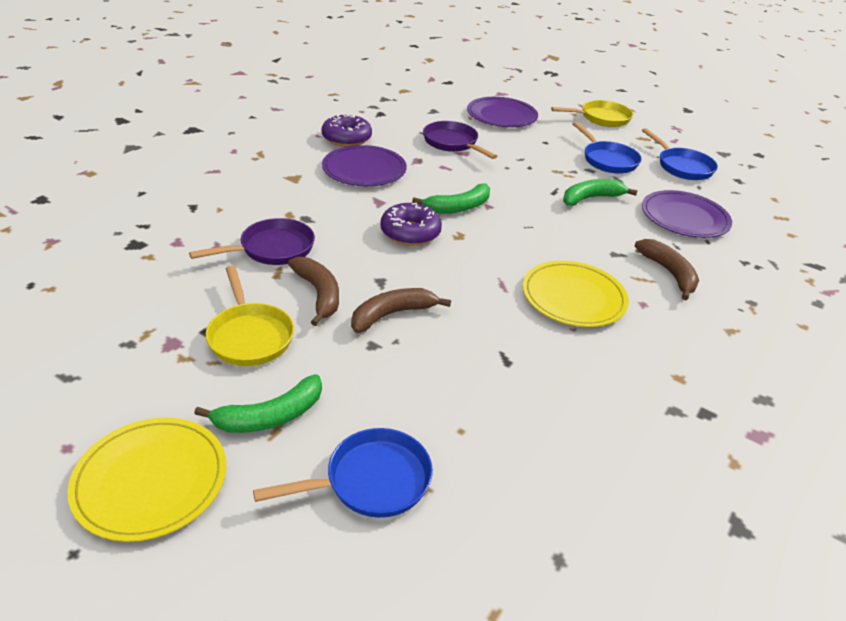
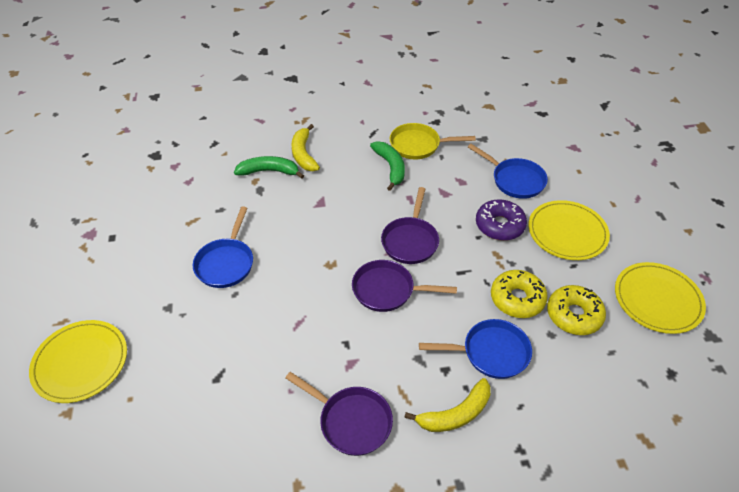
brown banana: [288,257,339,326] [351,288,451,333] [635,239,699,300] = 3 -> none = 0
green banana: [194,374,322,433] [412,184,490,214] [563,179,638,206] = 3 -> [234,156,304,179] [370,141,405,191] = 2
purple donut: [321,113,372,147] [380,203,442,246] = 2 -> [476,199,527,241] = 1
purple pan: [189,218,315,265] [423,121,497,159] = 2 -> [285,372,393,456] [352,260,457,312] [381,187,439,264] = 3
purple plate: [322,145,407,186] [467,97,538,127] [642,190,732,238] = 3 -> none = 0
yellow banana: none = 0 -> [291,124,320,171] [404,378,491,432] = 2
yellow donut: none = 0 -> [491,270,548,318] [547,285,606,335] = 2
yellow pan: [205,266,294,366] [551,100,633,127] = 2 -> [390,123,476,159] = 1
yellow plate: [67,417,226,542] [523,261,629,327] = 2 -> [29,320,127,403] [528,200,610,260] [615,262,706,334] = 3

